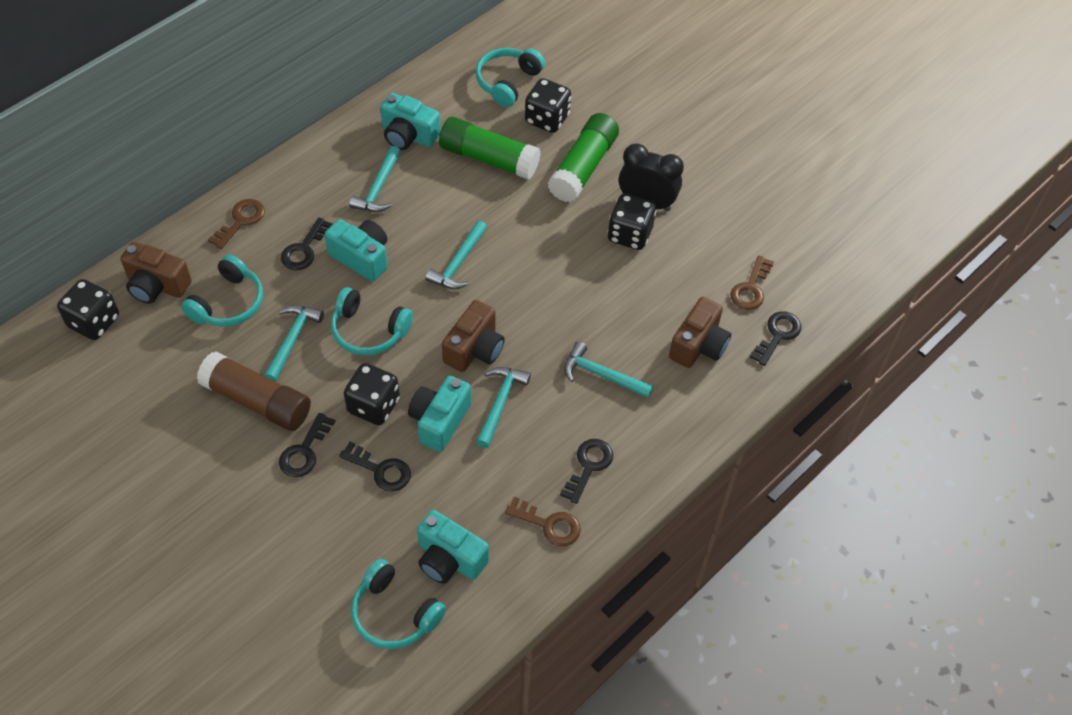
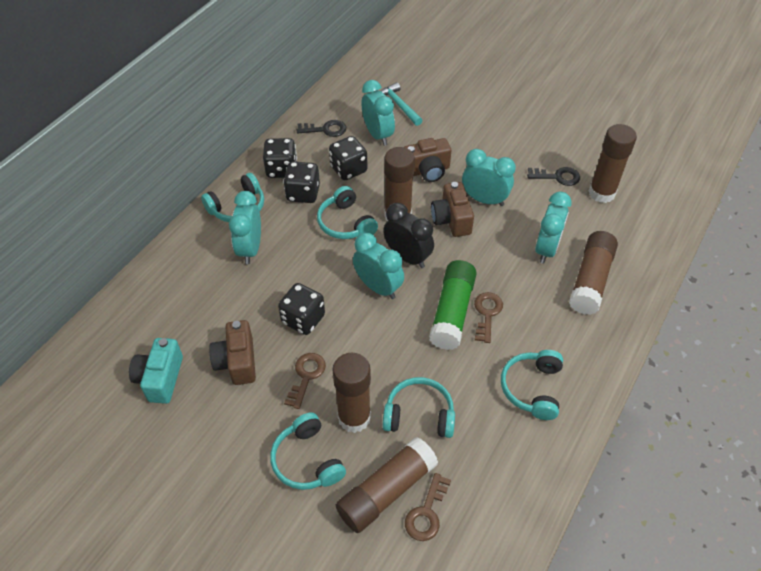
black key: [279,413,335,477] [281,217,333,270] [339,442,411,491] [560,439,613,504] [749,311,802,366] = 5 -> [297,120,346,137] [527,167,580,186] = 2
brown glue stick: [197,351,311,431] = 1 -> [332,353,371,433] [336,437,438,533] [384,147,415,221] [569,231,618,315] [589,124,637,203] = 5
green glue stick: [439,117,541,179] [548,113,619,202] = 2 -> [429,260,477,350] = 1
turquoise camera: [325,219,387,282] [380,93,440,150] [408,376,471,452] [417,510,489,584] = 4 -> [129,338,183,404] = 1
turquoise clock: none = 0 -> [229,191,261,264] [353,233,404,299] [361,80,395,146] [462,149,516,206] [535,192,572,264] = 5
turquoise hammer: [264,305,324,382] [349,146,401,212] [425,221,487,289] [476,367,531,448] [564,341,653,398] = 5 -> [381,82,423,126] = 1
turquoise headphones: [181,254,263,327] [331,287,413,355] [351,559,446,649] [476,48,545,107] = 4 -> [201,173,264,222] [270,412,346,490] [317,186,378,239] [383,377,455,438] [501,350,563,420] = 5

